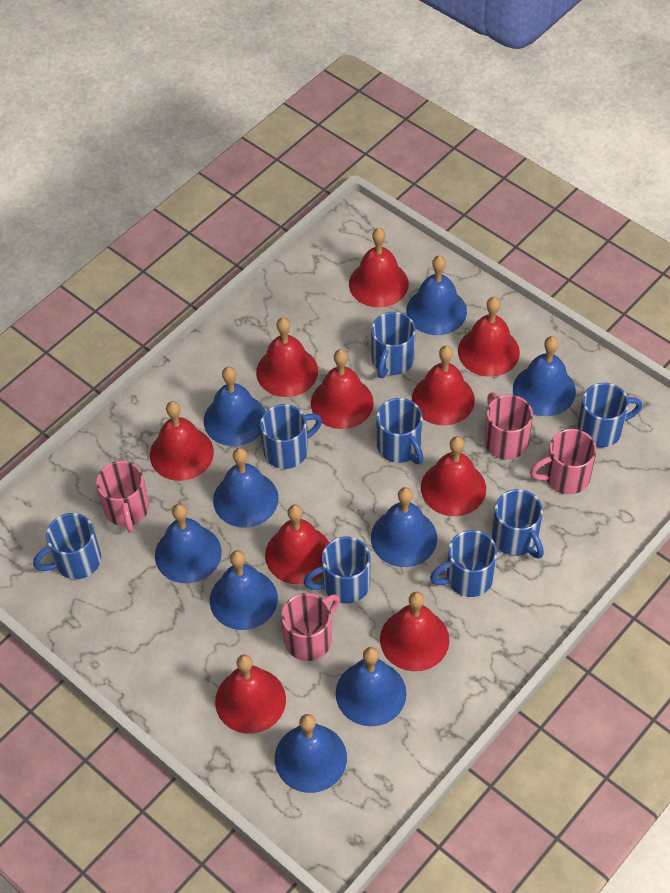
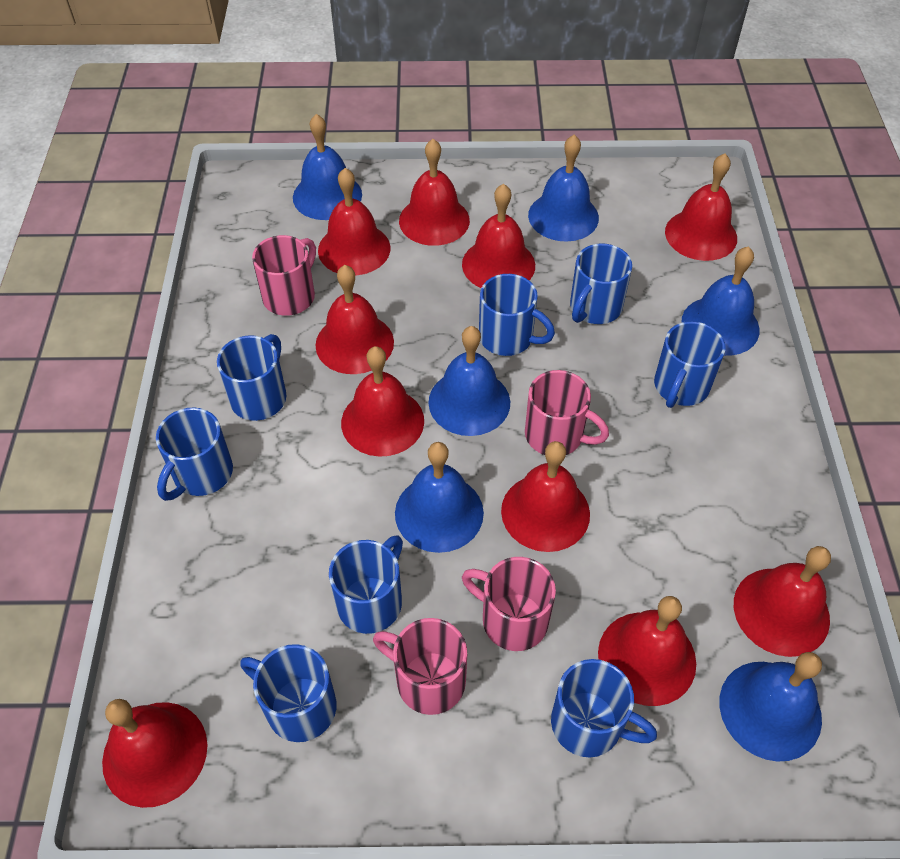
blue bell: [155,504,222,583] [204,367,265,446] [210,550,278,630] [213,448,279,528] [275,714,347,793] [336,647,407,726] [371,487,437,567] [406,256,467,335] [513,336,576,416] = 9 -> [293,114,362,220] [395,442,484,553] [428,326,510,436] [528,135,599,242] [681,246,760,356] [719,652,822,762] = 6

